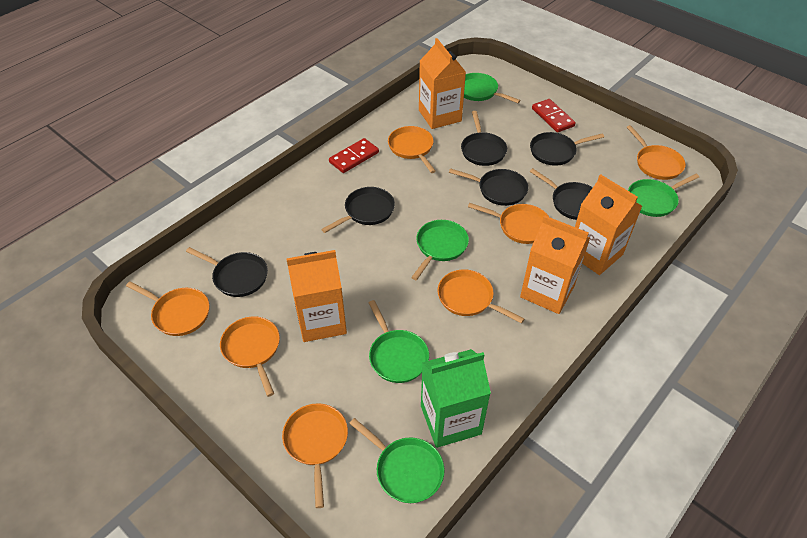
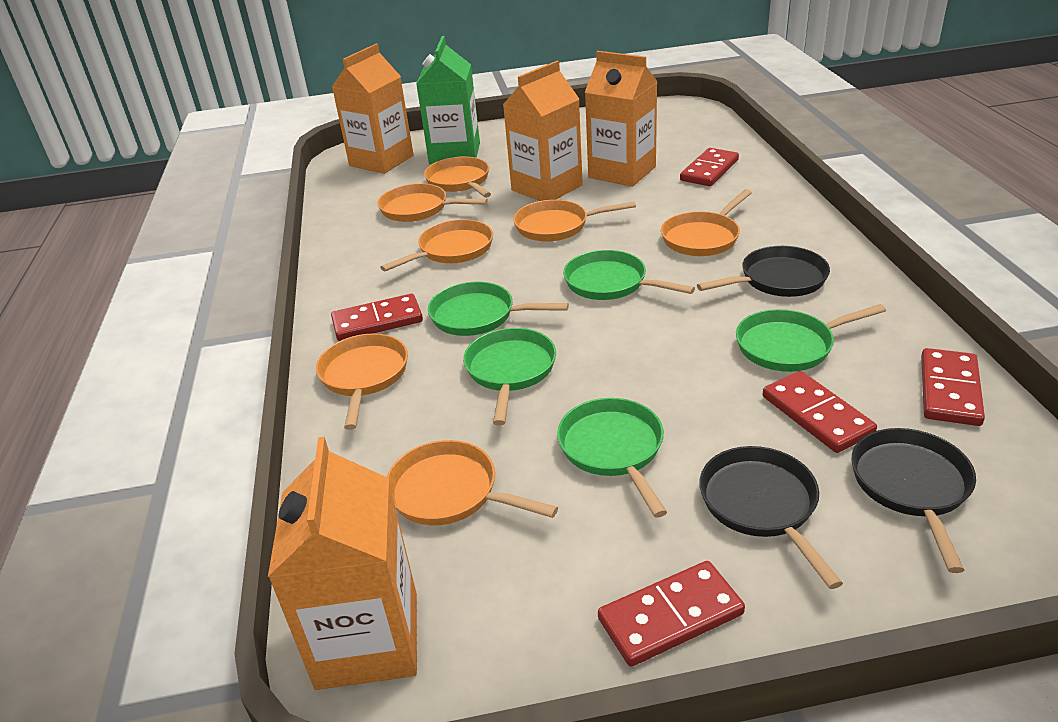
black pan: [186,247,268,297] [321,187,395,233] [449,168,528,206] [461,111,507,166] [529,168,593,220] [530,132,604,166] = 6 -> [697,246,830,297] [699,446,843,589] [851,428,976,573] = 3
red domino: [329,138,379,173] [532,99,576,132] = 2 -> [331,294,423,341] [598,561,745,667] [680,148,739,186] [763,371,877,453] [921,348,985,426] = 5

